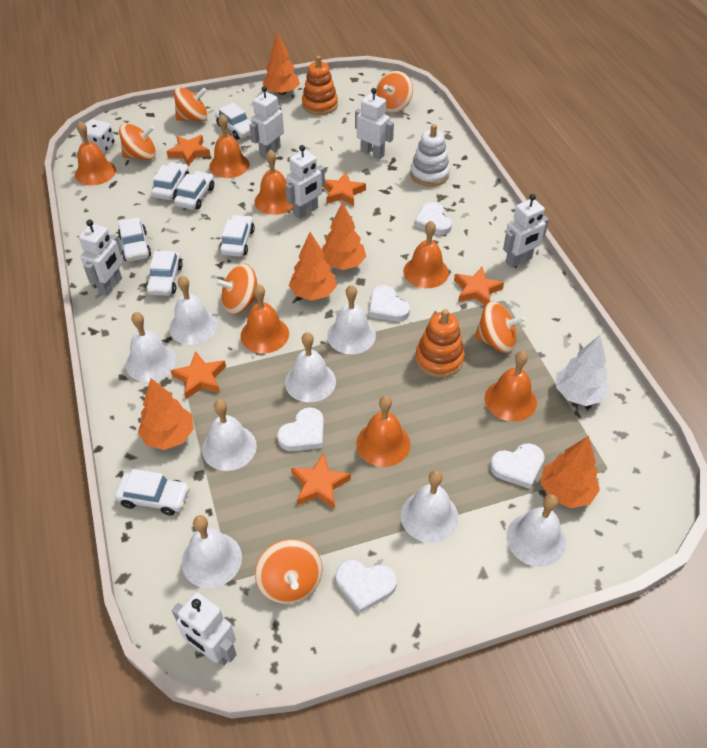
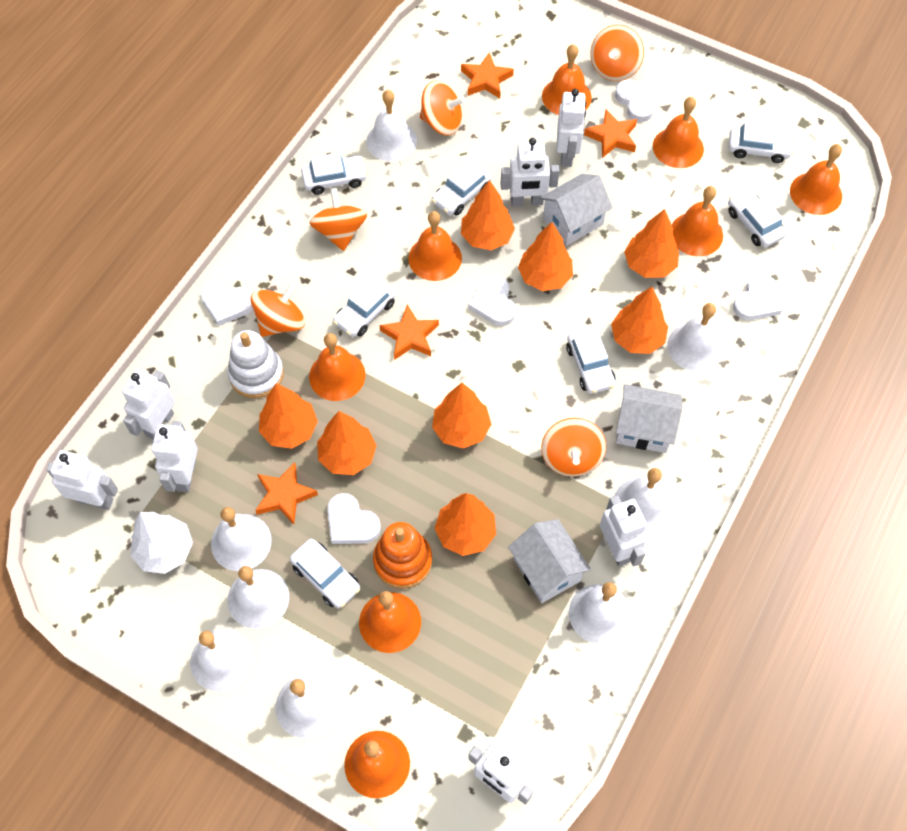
orange bell: [75,121,116,185] [209,114,250,178] [241,284,289,353] [254,149,293,215] [356,396,411,467] [403,221,449,288] [485,351,537,422] = 7 -> [309,333,366,401] [344,731,410,798] [359,591,421,653] [408,211,462,281] [542,44,592,115] [653,97,704,168] [672,186,723,256] [790,144,842,215] = 8
orange spinning top: [119,123,156,160] [174,87,208,122] [215,264,258,314] [255,539,323,604] [375,71,413,113] [474,301,525,353] = 6 -> [251,283,305,337] [309,188,367,251] [420,81,466,136] [541,418,606,477] [590,25,644,81] = 5
orange stacking toy: [302,56,338,115] [415,309,465,377] = 2 -> [373,522,432,589] = 1
orange star: [166,135,210,167] [170,351,226,399] [291,453,351,509] [323,172,366,206] [454,267,504,305] = 5 -> [255,462,318,525] [380,305,439,360] [461,52,514,98] [584,110,637,158] = 4
orange tree: [138,378,194,450] [263,32,300,95] [289,232,337,301] [322,202,366,270] [541,436,600,508] = 5 -> [259,383,318,449] [317,411,377,475] [432,383,491,449] [435,493,496,556] [461,180,515,250] [518,222,573,291] [611,287,668,354] [624,209,679,278] = 8
white dice: [80,119,115,154] = 1 -> none = 0
white house: none = 0 -> [508,519,591,603] [540,174,613,246] [616,384,683,453] = 3
white robot: [79,220,123,296] [172,592,237,666] [250,86,284,159] [285,145,325,219] [355,88,394,160] [503,194,549,268] = 6 -> [46,450,118,510] [122,369,175,440] [152,421,198,492] [468,743,533,805] [501,138,559,207] [556,89,586,167] [600,495,647,566] = 7

